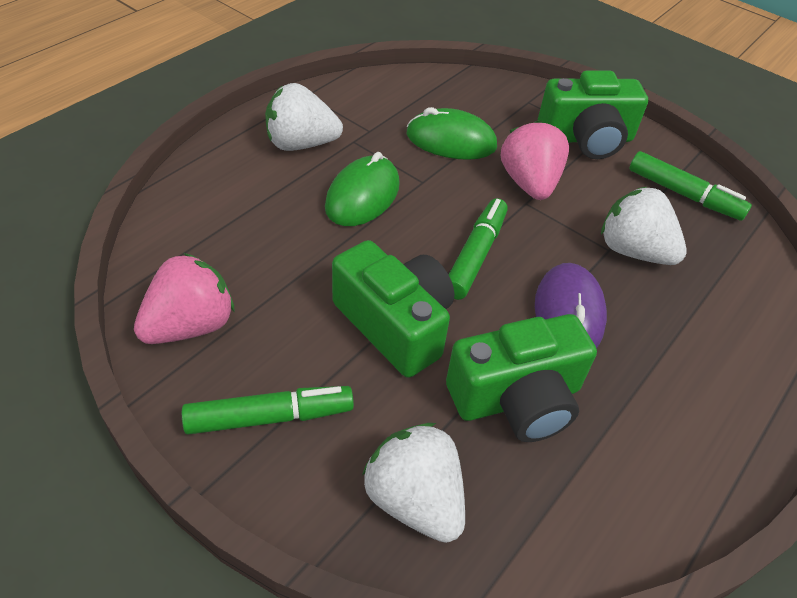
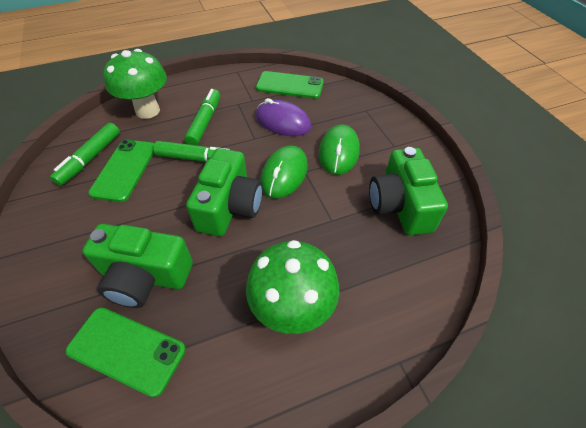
green mushroom: none = 0 -> [103,49,167,119] [246,240,340,334] = 2
green phone: none = 0 -> [66,308,186,398] [88,140,154,202] [256,71,324,99] = 3
pink strawberry: [134,253,235,344] [501,120,569,200] = 2 -> none = 0
white strawberry: [265,83,343,151] [362,423,465,543] [601,187,687,265] = 3 -> none = 0

